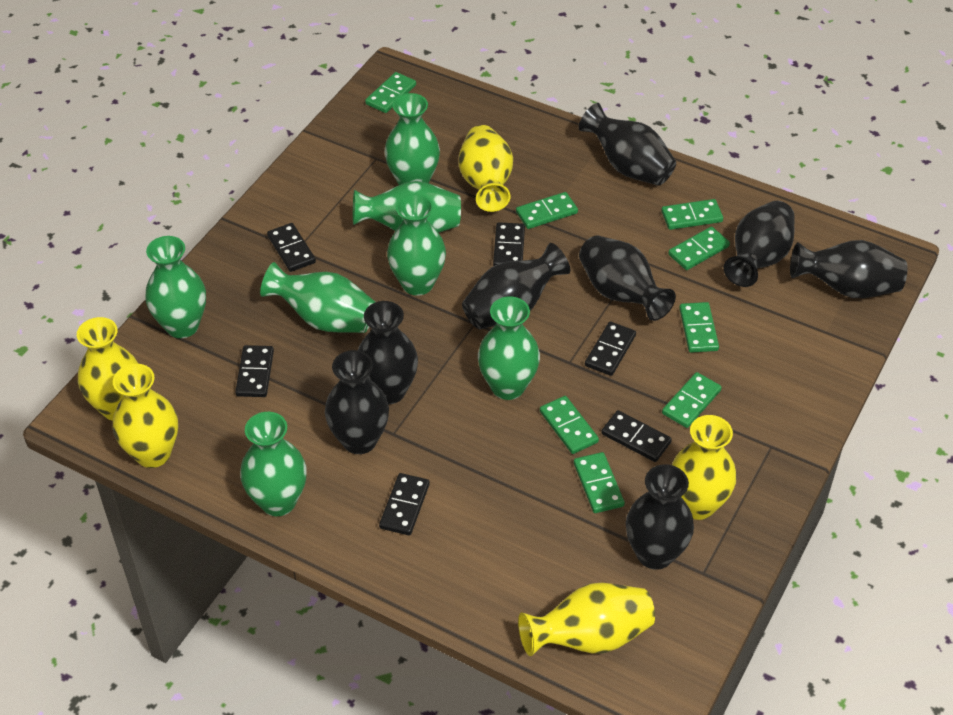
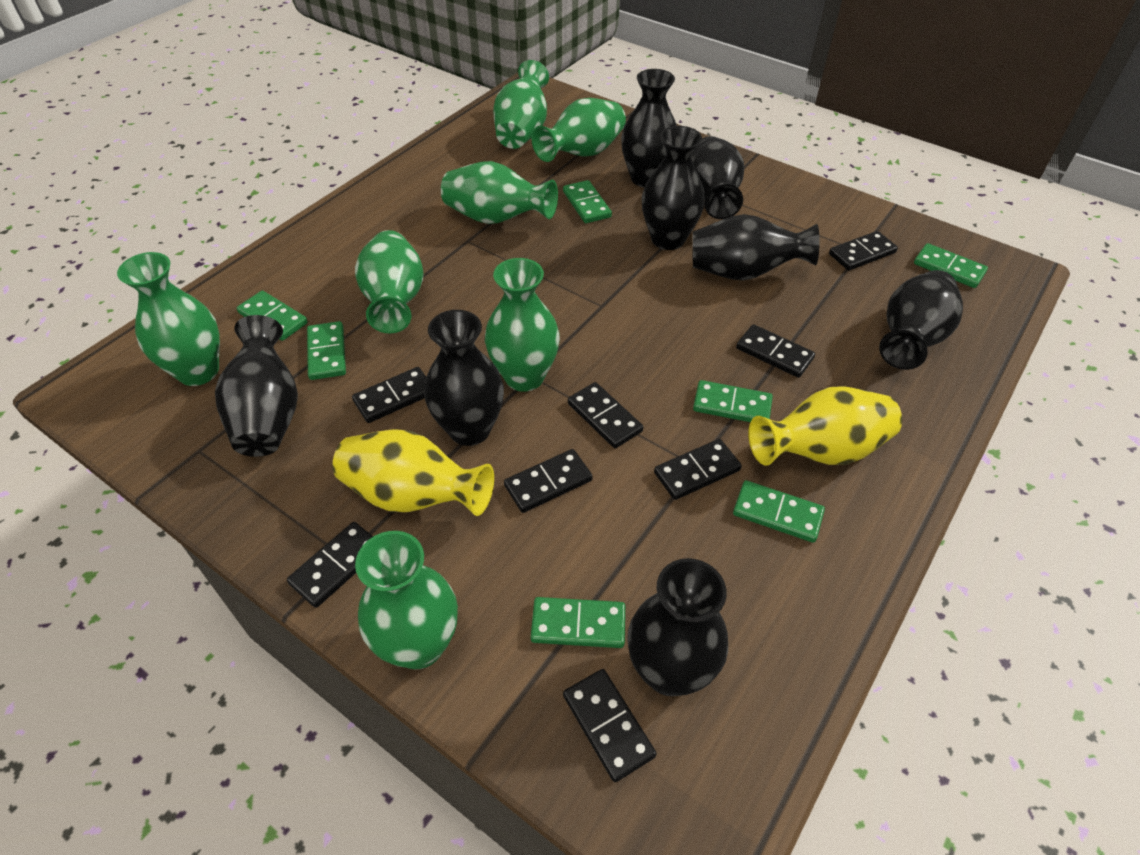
black domino: [235,345,274,397] [267,223,316,272] [379,473,430,535] [493,222,525,266] [585,322,636,376] [601,410,672,462] = 6 -> [287,522,373,608] [352,367,426,423] [504,449,593,513] [563,669,657,782] [568,382,643,448] [654,439,742,500] [736,324,815,378] [829,231,898,271] = 8
green domino: [365,72,416,113] [516,192,578,229] [540,396,599,454] [574,452,625,513] [661,199,723,230] [662,372,722,428] [668,227,730,270] [679,302,719,353] = 8 -> [237,291,308,341] [307,321,346,380] [531,597,625,648] [563,180,612,223] [693,380,773,422] [733,480,825,543] [914,243,988,288] = 7
yellow vase: [77,317,138,421] [113,364,178,468] [459,125,513,212] [518,583,655,656] [672,415,737,520] = 5 -> [333,429,494,516] [748,386,902,466] = 2

